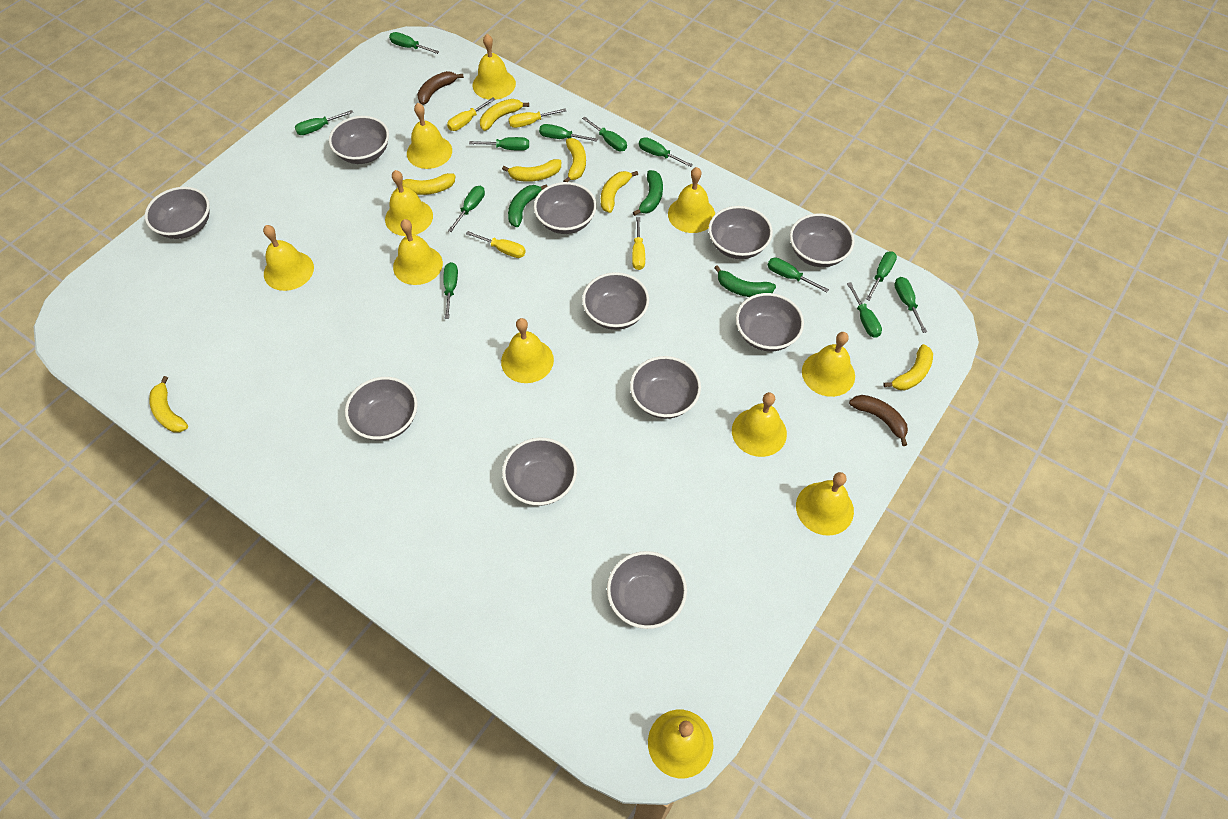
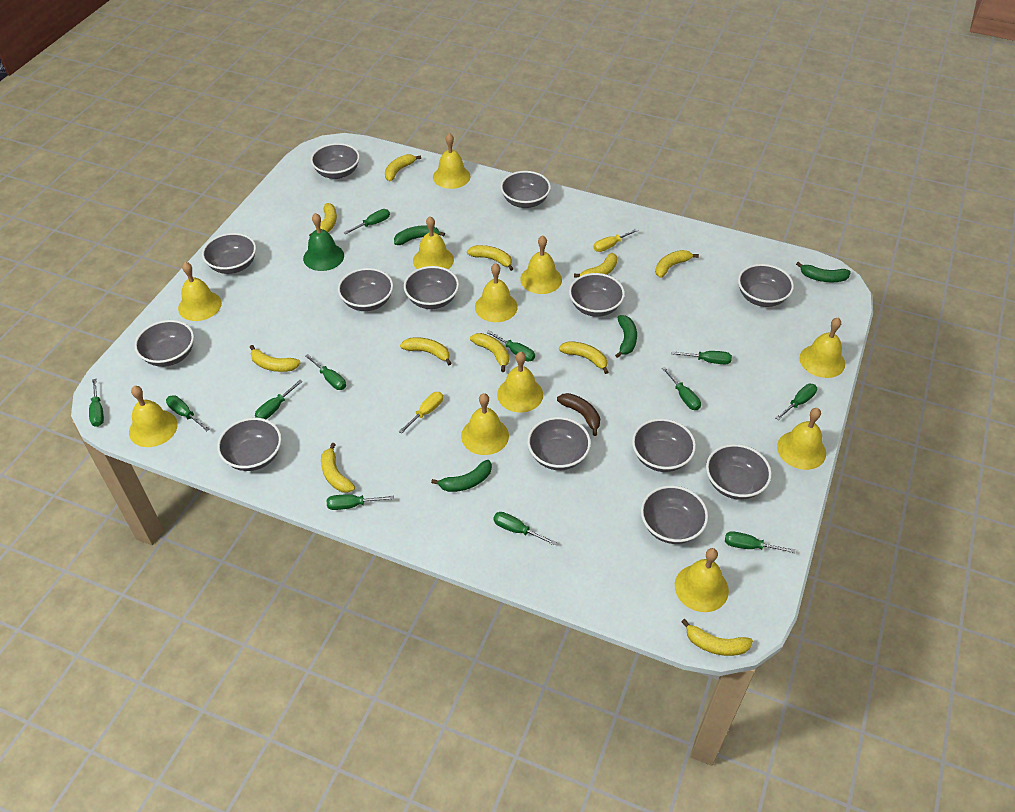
brown banana: [417,71,464,105] [849,395,908,446] = 2 -> [557,393,600,436] = 1
green banana: [508,184,547,227] [633,170,663,216] [714,265,776,297] = 3 -> [394,225,445,245] [431,460,492,492] [615,315,637,358] [796,262,851,282] = 4
green bell: none = 0 -> [303,213,344,271] = 1
grey bowl: [145,187,210,239] [329,116,389,164] [345,377,418,441] [502,438,577,506] [534,182,597,234] [582,272,649,330] [607,551,687,629] [630,356,701,419] [709,206,773,259] [736,293,804,351] [790,214,855,267] = 11 -> [134,320,194,367] [202,233,256,274] [217,418,282,471] [311,143,360,179] [338,268,393,311] [404,266,459,309] [500,171,551,208] [527,417,591,470] [569,273,625,317] [632,418,696,472] [641,485,708,544] [706,444,772,500] [738,264,794,307] = 13
yellow banana: [149,376,188,432] [402,173,455,195] [480,99,529,131] [502,159,561,182] [563,138,586,182] [601,171,638,213] [883,344,933,390] = 7 -> [250,345,300,372] [309,203,337,236] [321,443,355,493] [385,154,421,181] [400,337,452,365] [467,245,513,271] [470,333,509,372] [559,341,608,374] [574,253,617,277] [655,250,699,278] [681,619,753,656] = 11
yellow screwdriver: [447,98,495,131] [466,231,526,258] [509,108,566,128] [632,217,645,270] = 4 -> [399,392,443,434] [593,229,639,252] = 2

